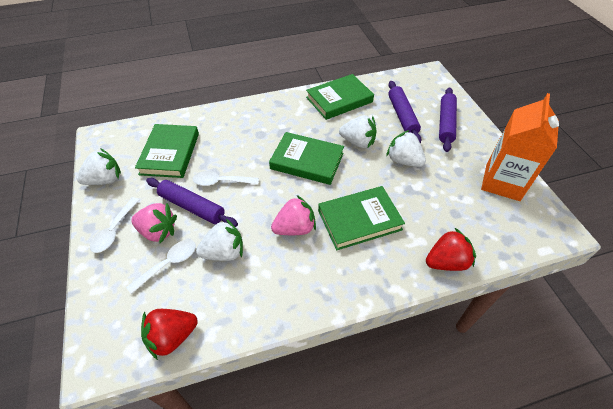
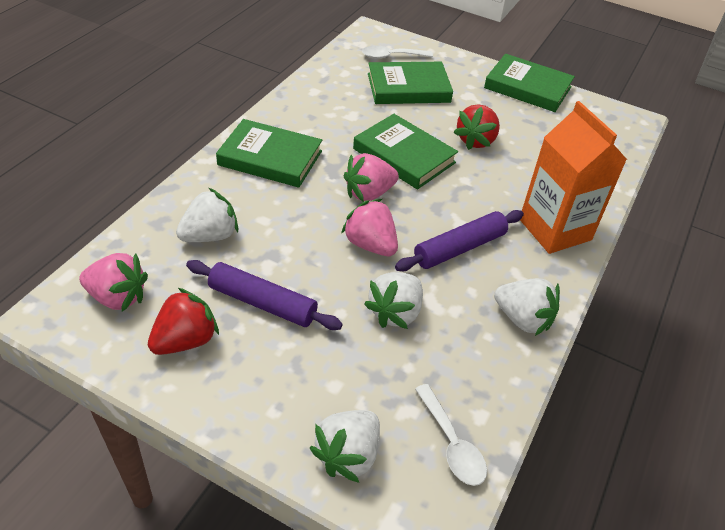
pink strawberry: [131,203,177,243] [271,195,316,235] = 2 -> [79,253,148,312] [341,199,398,256] [344,153,399,202] = 3
purple rolling pin: [146,178,238,227] [388,81,421,143] [439,87,457,152] = 3 -> [186,260,343,330] [395,210,524,271] = 2
white spoon: [90,197,139,253] [126,240,196,294] [193,171,259,186] = 3 -> [362,45,433,59] [415,384,487,486] = 2

